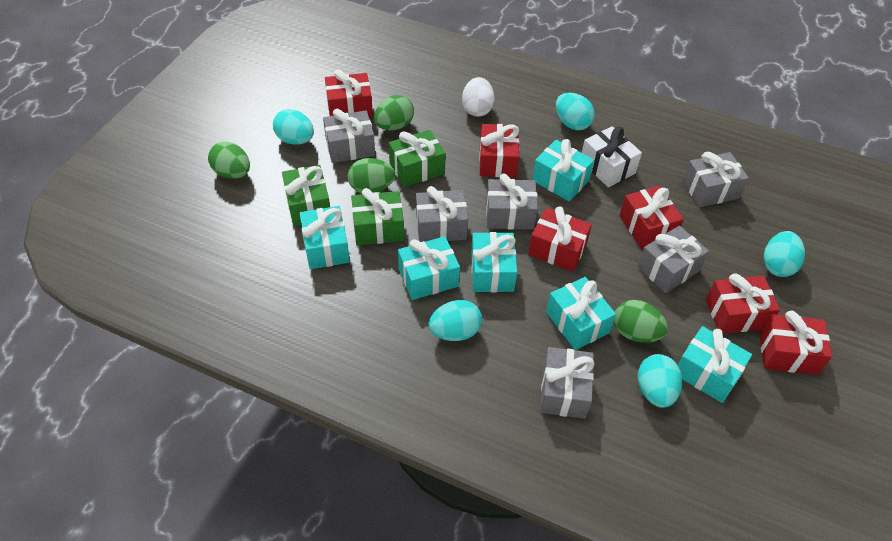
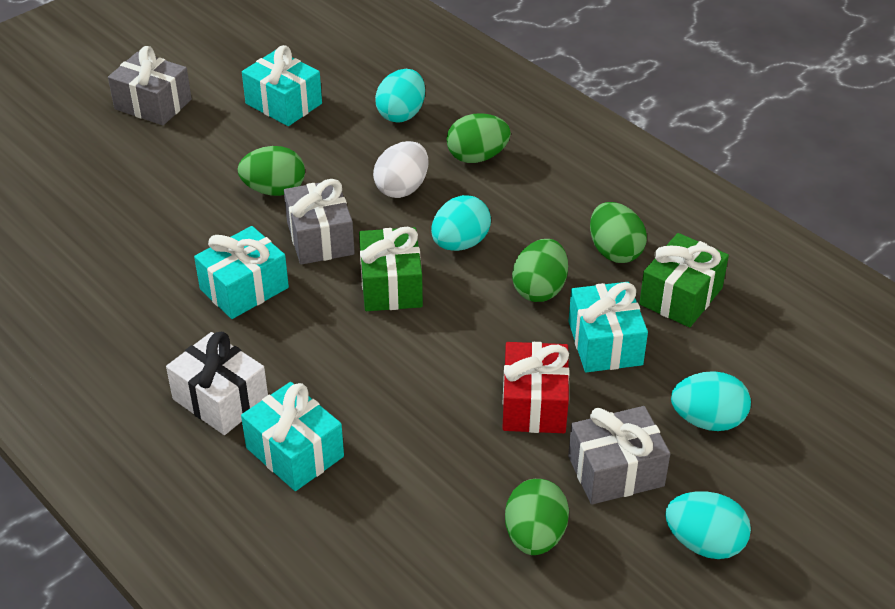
green egg: [208,142,250,179] [348,158,395,193] [374,95,414,130] [614,300,668,343] = 4 -> [238,146,305,196] [446,113,511,163] [505,479,569,555] [512,239,568,302] [590,202,647,263] = 5
green gift: [282,165,330,226] [351,188,404,245] [389,130,445,187] = 3 -> [359,227,423,311] [639,233,729,327] = 2
grey gift: [323,109,375,163] [416,186,468,242] [486,174,538,230] [540,347,595,419] [637,226,709,293] [682,152,749,207] = 6 -> [108,46,192,125] [284,179,355,265] [568,406,670,504] = 3
red gift: [325,69,373,117] [479,124,519,178] [528,206,592,272] [619,186,684,249] [706,273,780,334] [759,311,832,375] = 6 -> [502,342,569,433] = 1
turquoise egg: [273,109,314,145] [429,300,482,341] [556,92,595,130] [638,354,682,408] [764,231,805,277] = 5 -> [375,69,425,123] [431,195,491,251] [665,491,751,559] [671,371,751,431] = 4
turquoise gift: [300,206,350,269] [398,236,460,300] [471,232,517,292] [532,139,594,201] [546,277,616,350] [678,326,752,403] = 6 -> [194,226,289,319] [241,382,344,491] [242,45,322,126] [568,282,648,372] = 4

